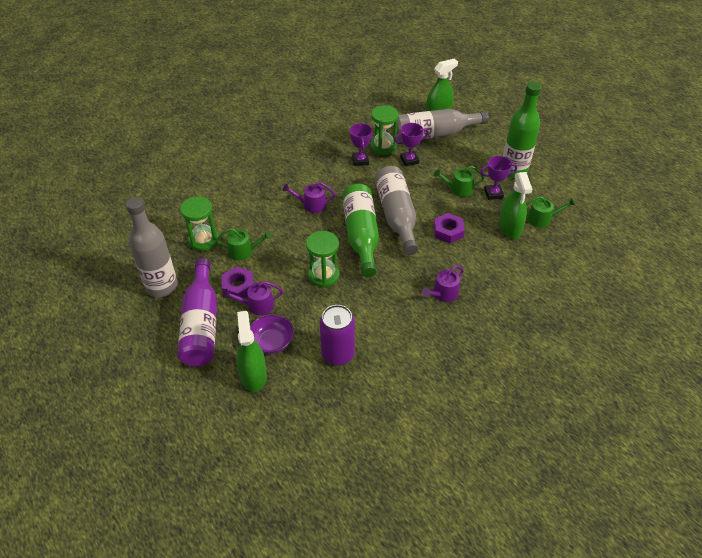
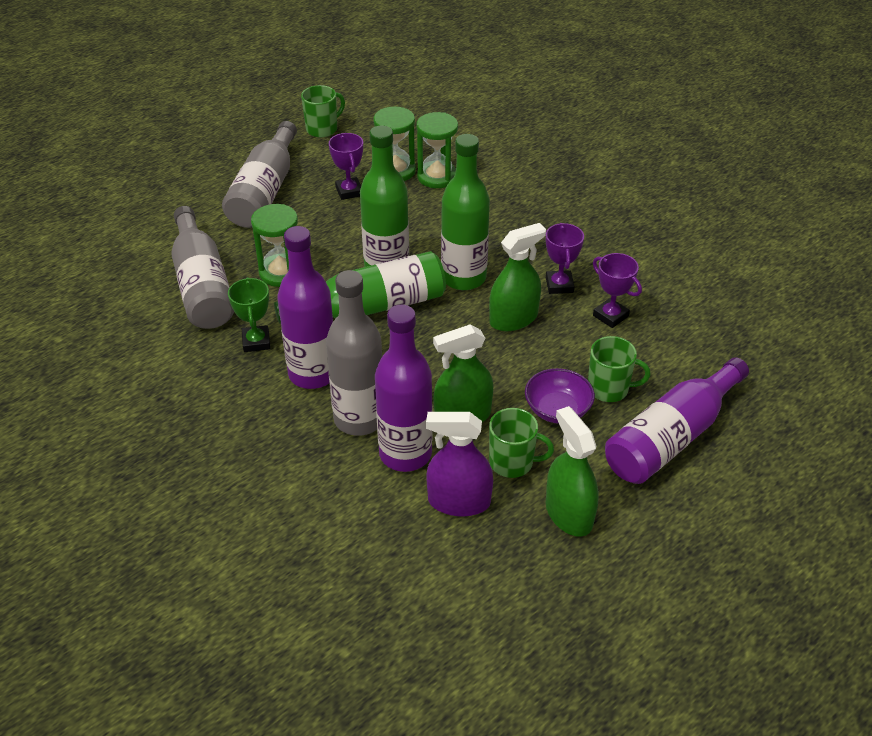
green bottle: [342,184,379,277] [503,82,541,178] = 2 -> [274,251,446,324] [360,125,409,267] [441,134,490,290] = 3
green mug: none = 0 -> [301,85,345,138] [489,408,554,478] [588,336,651,402] = 3
green trophy: none = 0 -> [228,277,270,352] = 1
green watering can: [216,228,272,260] [434,166,484,197] [526,196,576,228] = 3 -> none = 0
purple bottle: [177,258,217,367] = 1 -> [277,226,333,389] [375,305,433,472] [605,357,749,484] = 3
purple can: [320,305,355,366] = 1 -> none = 0
purple nut: [222,266,254,298] [434,213,465,243] = 2 -> none = 0
purple spray bottle: none = 0 -> [426,412,493,517] = 1
purple watering can: [223,281,283,315] [283,182,336,213] [422,266,464,302] = 3 -> none = 0

